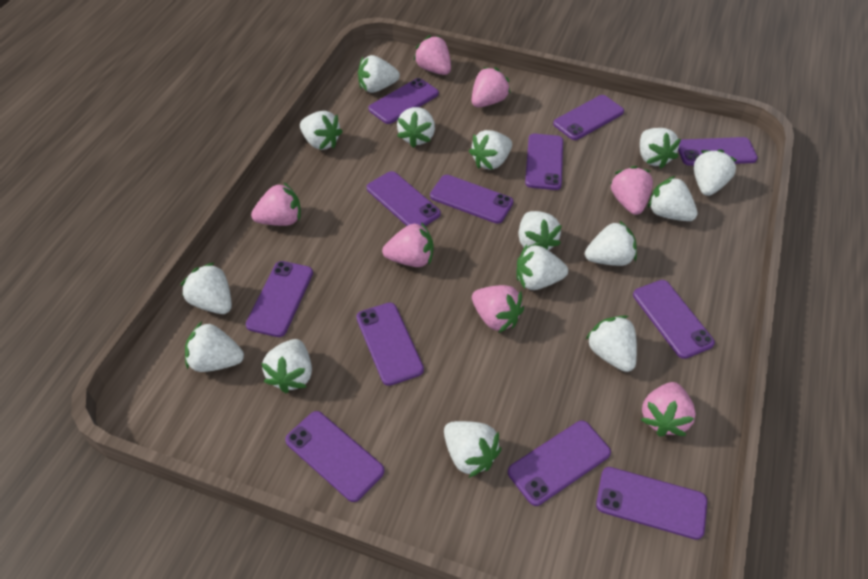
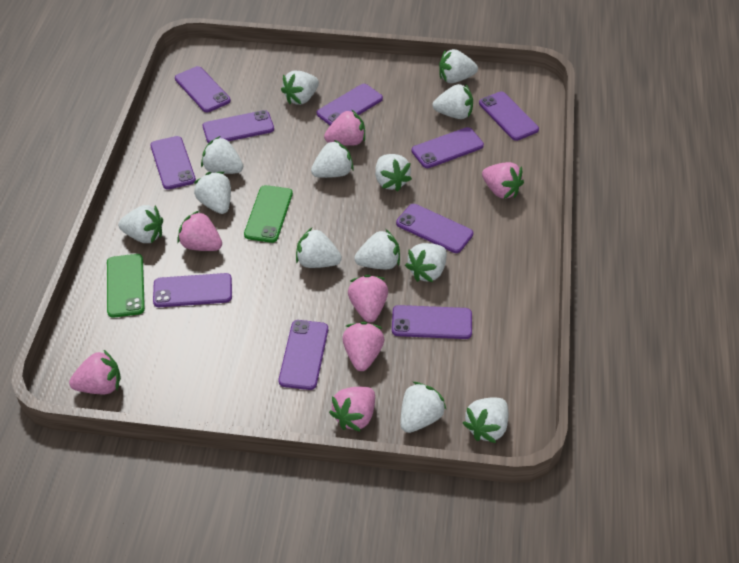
green phone: none = 0 -> [107,254,145,318] [244,185,293,243] = 2
purple phone: [246,261,313,337] [285,411,385,502] [356,303,424,386] [367,171,441,226] [368,78,439,124] [430,175,513,224] [508,420,611,506] [525,134,563,190] [553,95,624,140] [596,467,707,540] [633,280,715,359] [678,137,758,166] = 12 -> [150,136,196,190] [153,273,232,307] [175,66,231,112] [203,110,274,143] [279,320,328,390] [317,84,383,125] [392,305,472,339] [396,204,473,253] [411,127,484,168] [479,91,539,141] = 10
white strawberry: [180,262,232,314] [185,322,244,372] [261,339,312,393] [300,111,343,150] [358,55,400,93] [397,107,435,148] [444,421,502,478] [469,130,512,170] [516,245,568,290] [518,211,562,250] [585,220,637,266] [585,315,637,372] [640,128,681,169] [648,176,698,221] [694,149,737,196] = 15 -> [118,205,163,243] [194,172,231,214] [201,136,243,174] [281,71,319,105] [296,228,342,268] [311,140,354,178] [354,229,400,269] [375,154,412,192] [401,382,447,433] [405,243,447,282] [433,84,473,119] [439,49,478,83] [463,397,508,443] = 13

